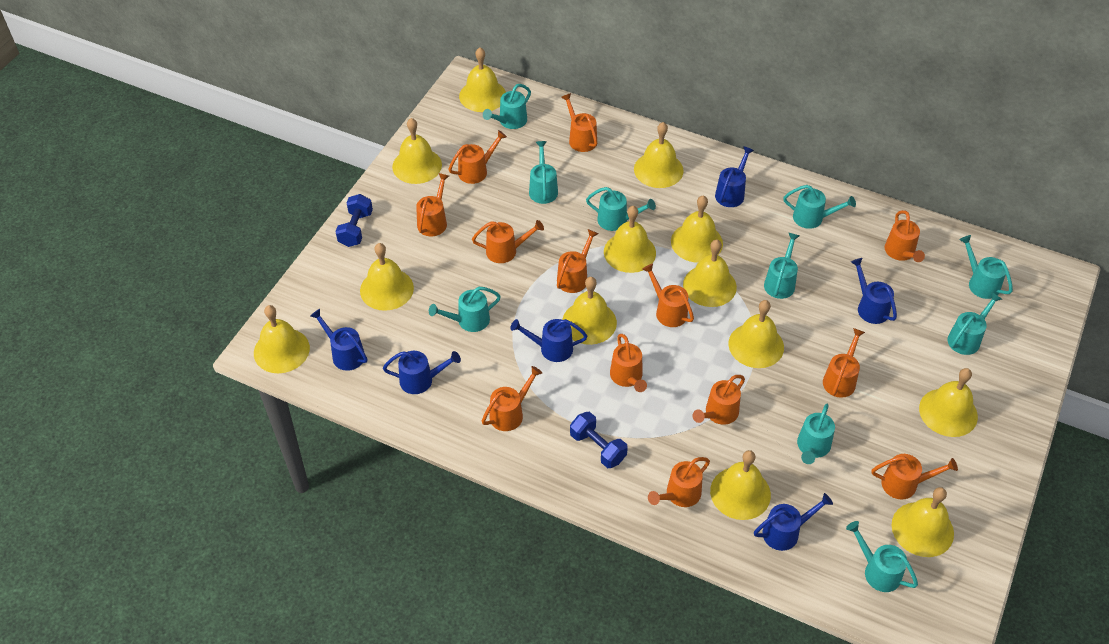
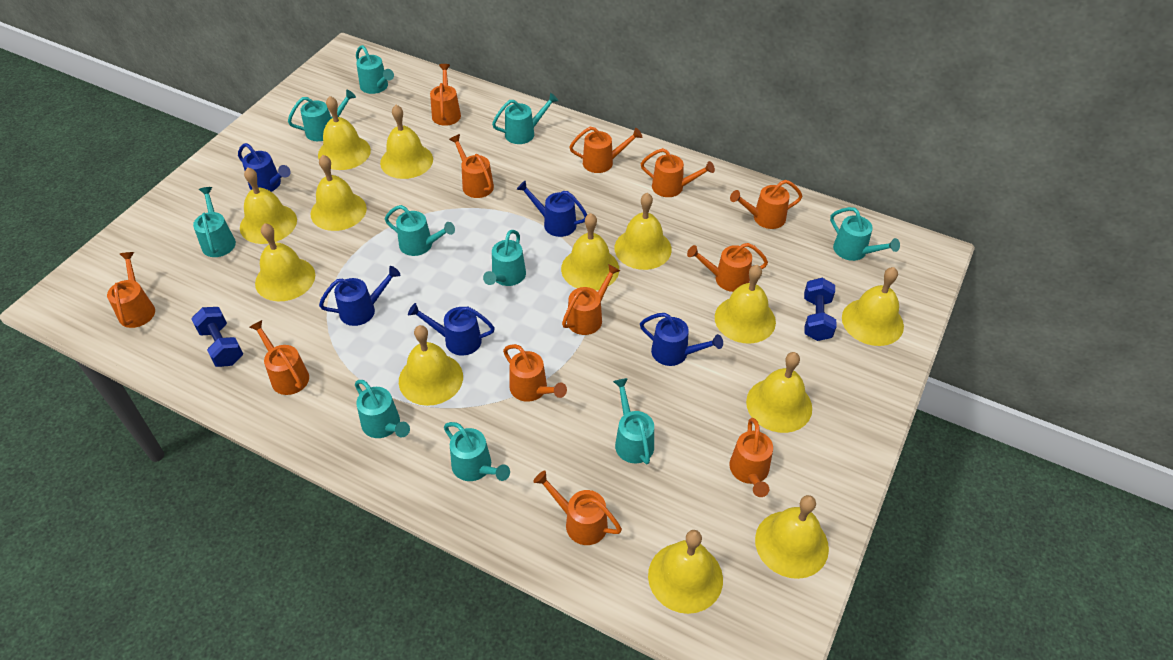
blue watering can: [310,309,367,371] [383,351,461,394] [510,319,587,362] [715,146,754,207] [754,493,833,551] [851,258,897,324] = 6 -> [238,143,291,192] [319,266,400,326] [408,303,495,356] [517,180,587,237] [640,313,723,366] = 5
orange watering can: [416,173,449,236] [448,130,507,184] [472,220,544,263] [482,366,542,431] [557,229,598,293] [561,93,597,152] [610,334,647,392] [643,263,694,327] [648,457,710,507] [692,375,745,425] [823,328,865,398] [872,454,958,500] [885,210,925,262] = 13 -> [107,252,155,328] [250,320,309,395] [430,64,461,126] [449,134,494,198] [503,344,567,402] [533,471,622,545] [562,264,620,335] [569,127,642,173] [641,148,715,197] [687,243,768,292] [729,418,773,497] [730,180,803,229] = 12

